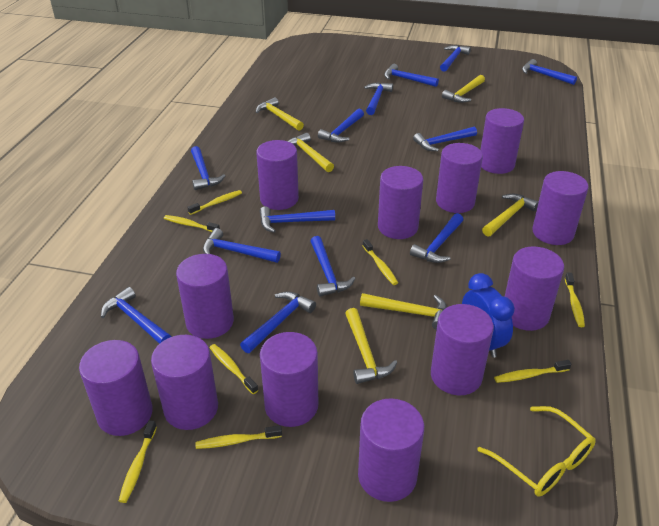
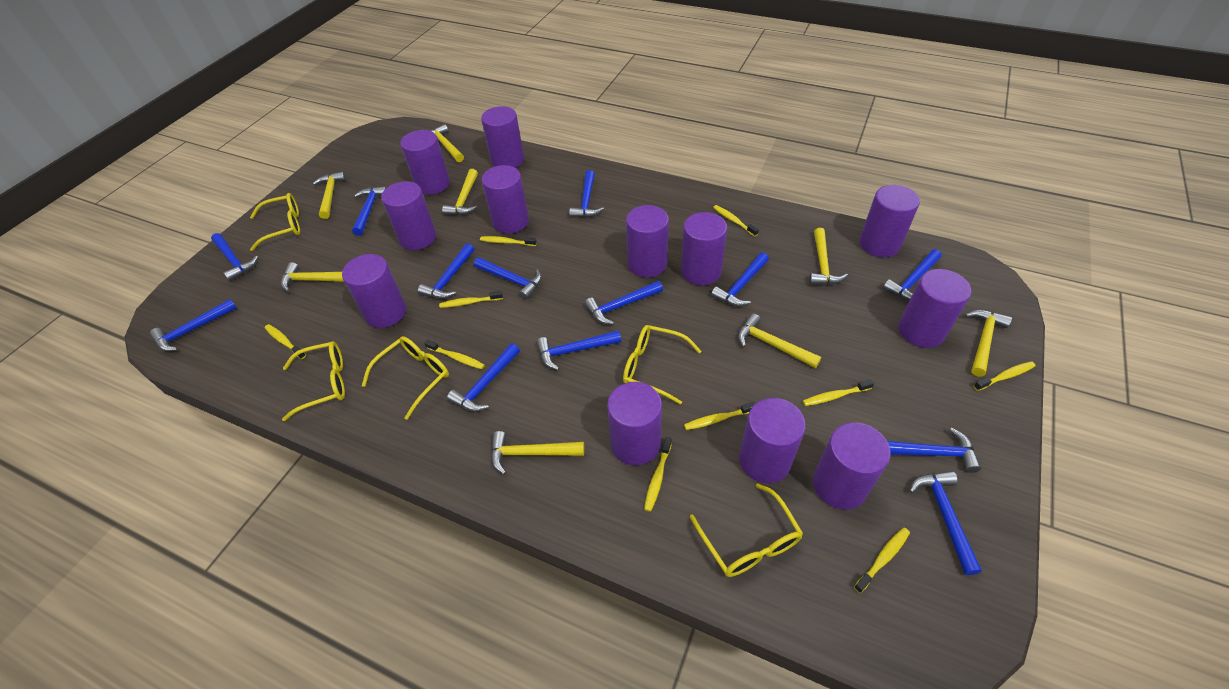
blue clock: [462,273,515,358] = 1 -> none = 0
yellow glasses: [477,406,596,497] = 1 -> [250,193,300,251] [282,341,345,421] [362,336,449,420] [623,325,702,405] [690,483,803,577] = 5
yellow hammer: [256,97,304,131] [288,133,334,172] [345,308,397,384] [360,293,447,330] [442,75,485,103] [482,194,539,237] = 6 -> [281,262,344,292] [313,172,346,219] [430,124,464,162] [442,169,478,215] [491,431,584,475] [738,313,821,368] [809,228,848,285] [965,310,1012,377] = 8
yellow toothbrush: [119,420,157,503] [164,215,220,232] [187,190,242,215] [195,425,282,449] [210,344,258,394] [363,239,398,285] [494,360,571,383] [565,273,585,327] = 8 -> [265,324,306,359] [424,339,485,369] [439,291,503,308] [480,236,537,246] [644,437,672,512] [684,402,755,430] [713,205,759,237] [803,379,874,406] [854,528,910,593] [973,361,1036,391] = 10

